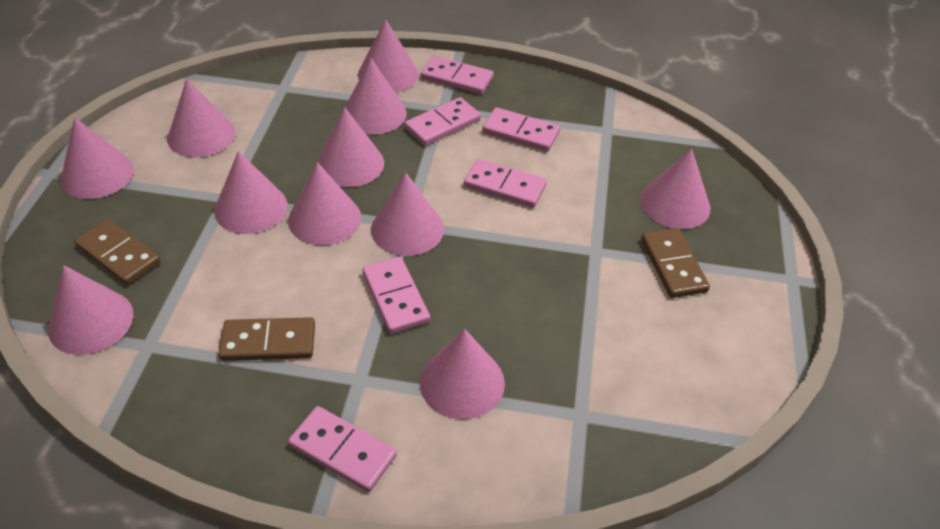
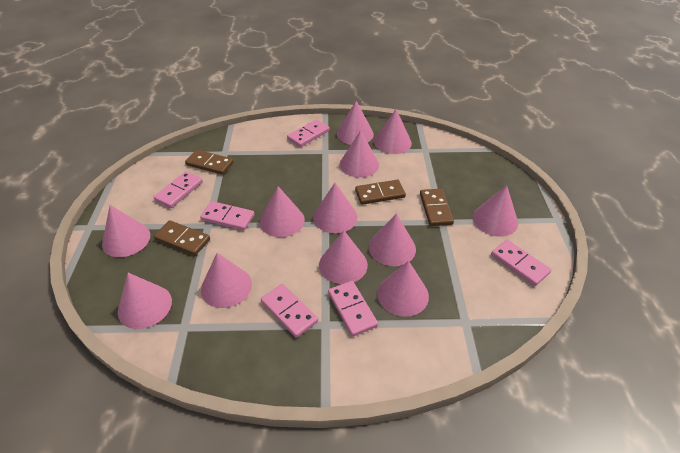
brown domino: [74,219,160,285] [219,317,315,361] [641,228,710,298] = 3 -> [154,220,210,256] [185,150,234,175] [355,180,406,205] [420,189,454,226] = 4
pink cone: [48,265,133,355] [61,117,134,199] [167,79,235,157] [214,151,288,234] [288,162,361,245] [316,107,384,187] [345,58,407,134] [358,19,419,93] [371,173,444,256] [420,329,505,420] [640,148,710,229] = 11 -> [102,205,150,257] [118,273,172,329] [201,253,252,308] [260,186,305,237] [313,183,358,234] [319,230,368,284] [337,101,374,145] [340,130,379,177] [369,213,416,266] [374,109,412,154] [377,261,429,317] [473,185,518,237] = 12

